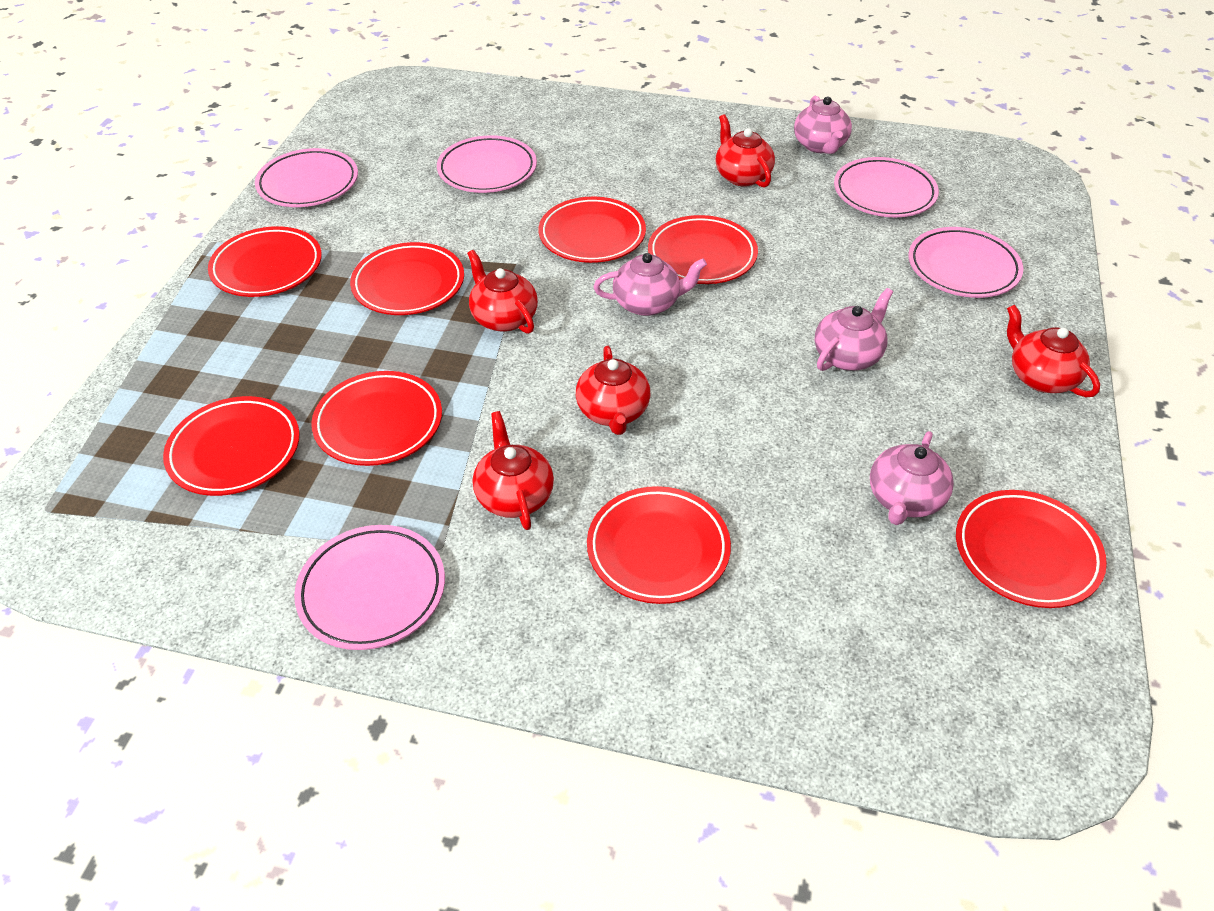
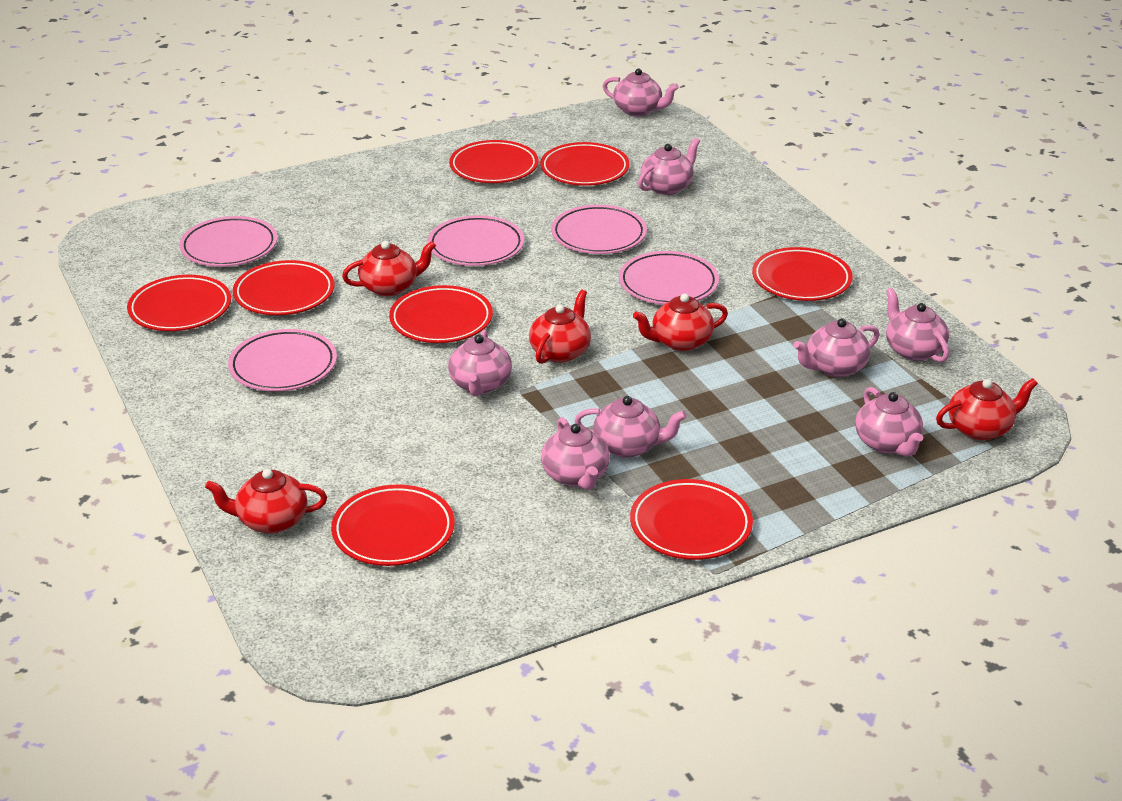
pink teapot: [593,253,707,316] [794,96,852,154] [815,288,893,371] [870,431,954,525] = 4 -> [448,330,512,396] [541,417,610,490] [575,396,687,458] [603,68,679,116] [638,138,700,195] [794,318,879,377] [855,387,923,457] [886,288,949,362] = 8

